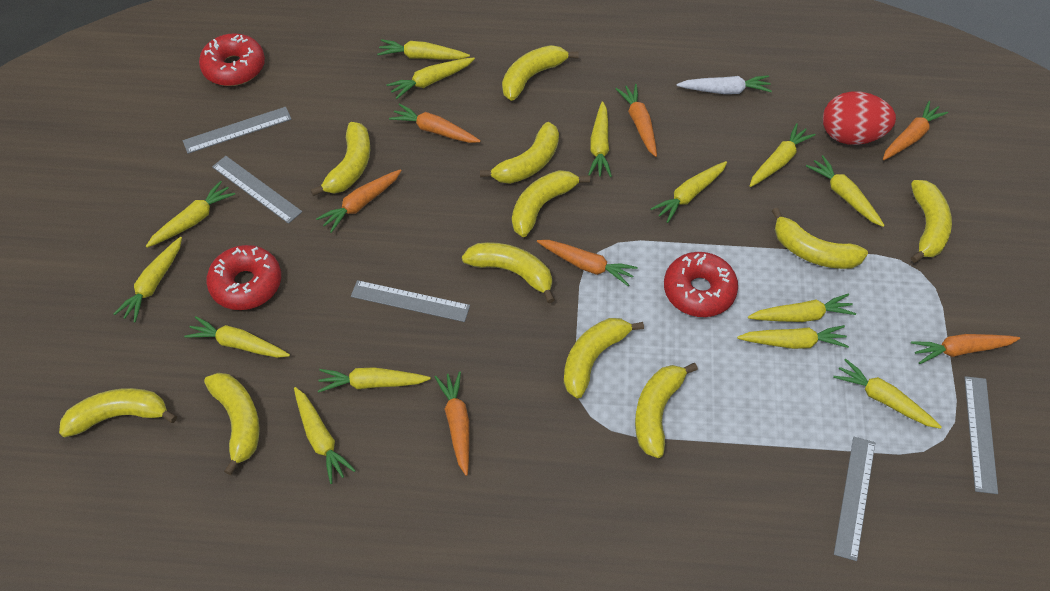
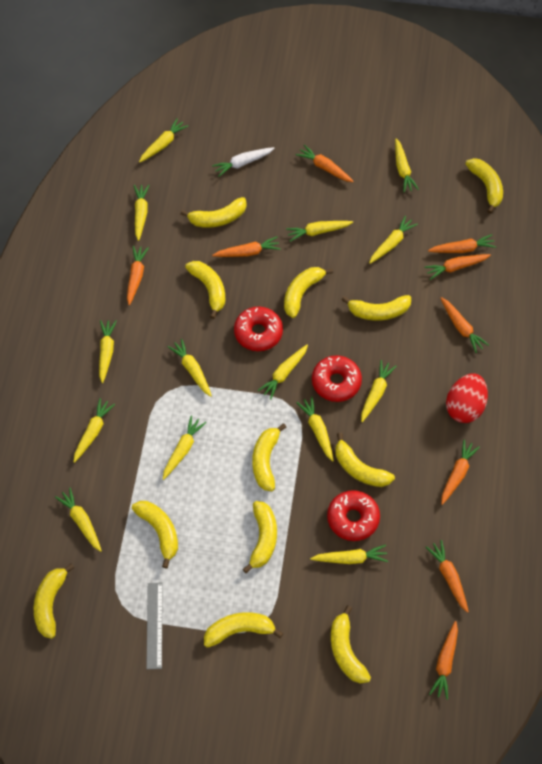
grey ruler: [183,107,292,154] [212,156,302,224] [351,280,470,322] [834,437,875,561] [964,376,998,494] = 5 -> [146,583,163,669] = 1
orange carrot: [316,169,402,233] [389,103,481,143] [435,371,469,476] [537,240,638,286] [615,84,657,157] [883,101,948,160] [911,334,1020,364] = 7 -> [127,246,149,305] [212,237,281,257] [296,145,354,182] [424,254,491,280] [426,540,469,613] [428,234,496,253] [429,621,458,700] [441,297,489,353] [441,440,480,505] = 9
yellow banana: [59,388,177,437] [204,373,260,475] [311,122,370,196] [462,242,555,303] [480,122,559,184] [502,45,579,101] [512,170,590,237] [564,318,644,398] [635,363,698,458] [772,208,868,269] [911,180,952,263] = 11 -> [34,563,74,639] [132,501,178,569] [181,197,247,228] [185,261,225,319] [204,612,283,648] [243,501,277,573] [252,423,287,491] [284,267,333,318] [331,605,371,684] [335,433,395,487] [341,295,411,321] [465,158,503,214] = 12

